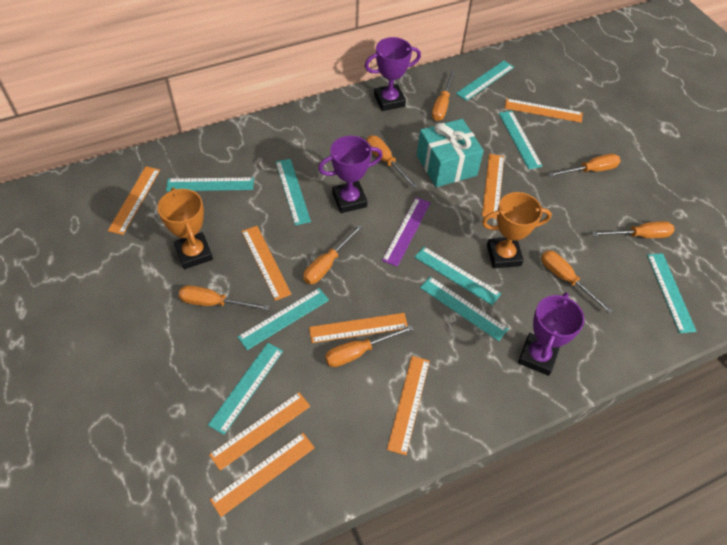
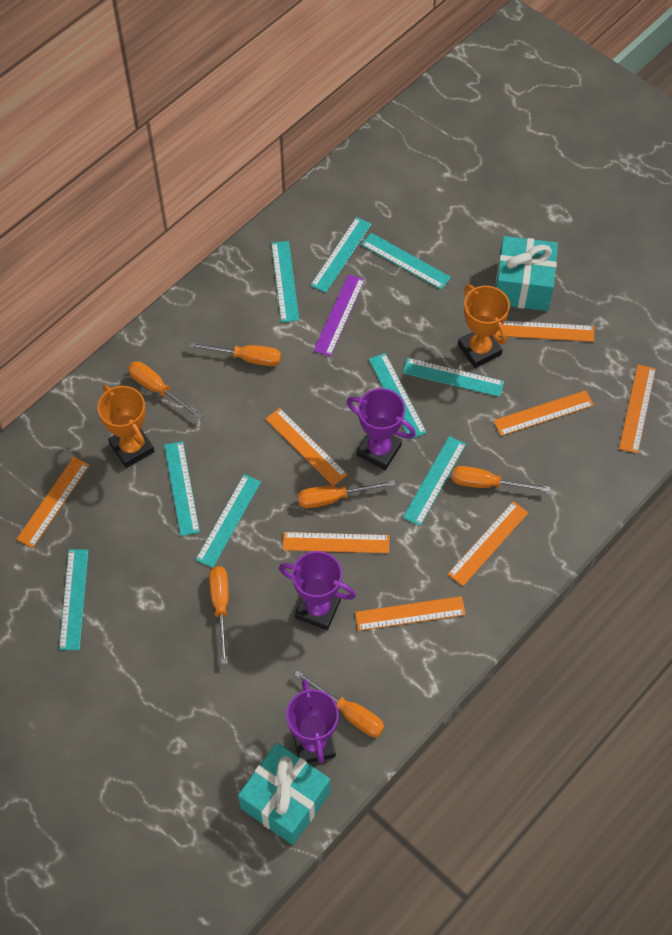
orange screwdriver: [179,285,270,310] [303,224,362,284] [325,325,413,367] [367,135,418,188] [432,71,455,121] [541,250,613,314] [548,154,621,177] [592,221,674,238] = 8 -> [128,361,203,420] [188,342,281,366] [209,566,229,664] [294,670,384,737] [298,480,395,508] [452,466,550,492] = 6
turquoise gift: [417,119,484,187] = 1 -> [238,743,330,845] [496,236,558,311] = 2

